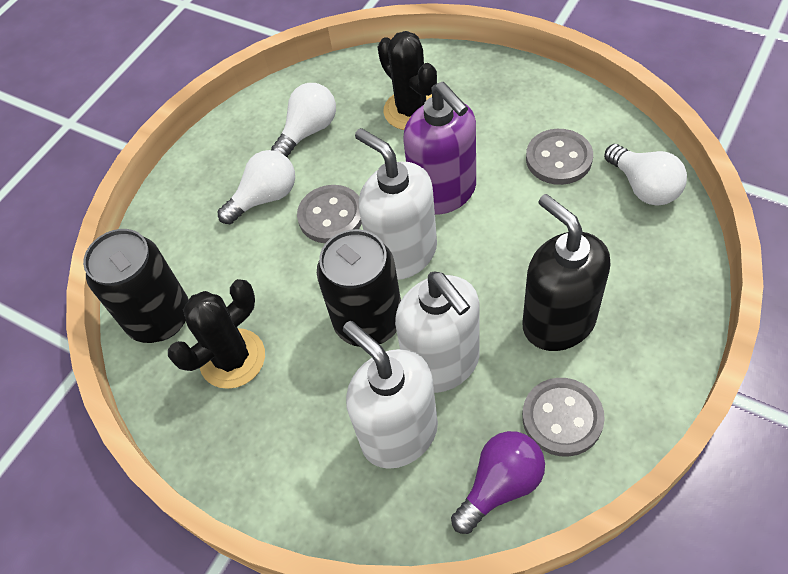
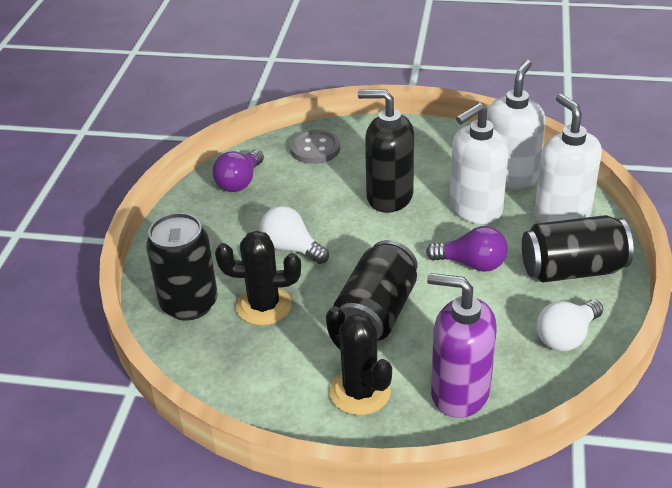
black can: [83,229,189,343] [317,229,401,347] = 2 -> [146,213,218,321] [334,240,417,341] [522,215,634,283] = 3
grey button: [297,185,362,243] [522,378,605,457] [526,129,593,185] = 3 -> [290,129,340,164] = 1
purple light bulb: [451,431,545,534] = 1 -> [212,149,264,192] [426,226,508,272] = 2
white light bulb: [217,150,295,224] [271,83,336,158] [604,144,687,206] = 3 -> [260,206,329,264] [537,300,603,351] = 2

